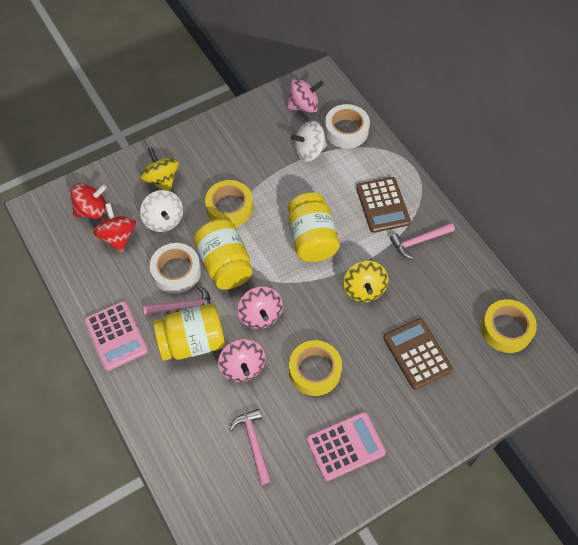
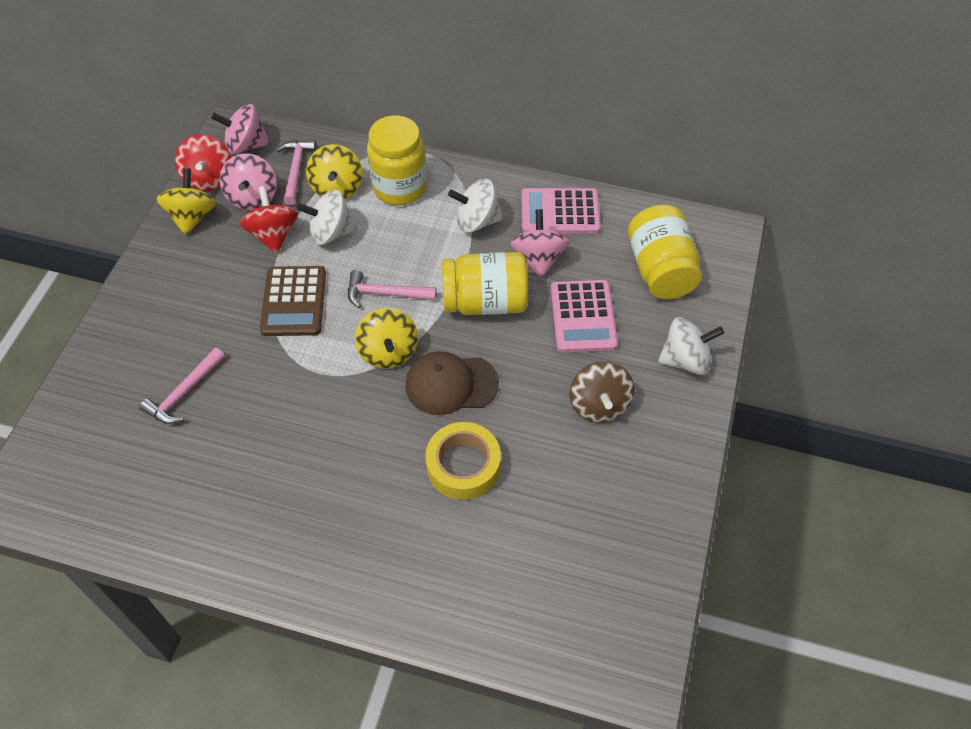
brown calculator: [356,177,411,233] [383,318,453,390] = 2 -> [260,266,326,336] = 1
brown cap: none = 0 -> [405,351,499,415] = 1
brown spinning top: none = 0 -> [569,361,635,423] = 1
white spinning top: [140,190,183,232] [291,121,327,162] = 2 -> [297,190,357,245] [448,179,503,233] [658,317,724,375] = 3
white tape: [150,243,201,294] [325,104,370,149] = 2 -> none = 0
yellow spinning top: [140,147,179,191] [343,261,388,302] = 2 -> [156,168,216,236] [306,144,363,199] [355,308,418,369] = 3
yellow tape: [205,180,253,227] [289,340,342,396] [481,299,537,353] = 3 -> [425,422,501,500] = 1

